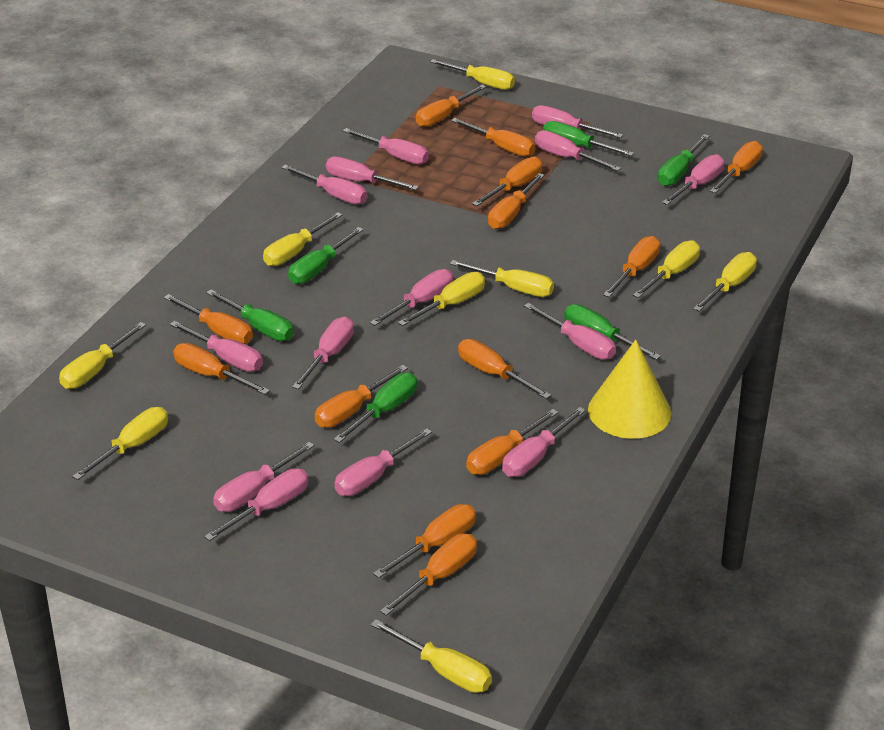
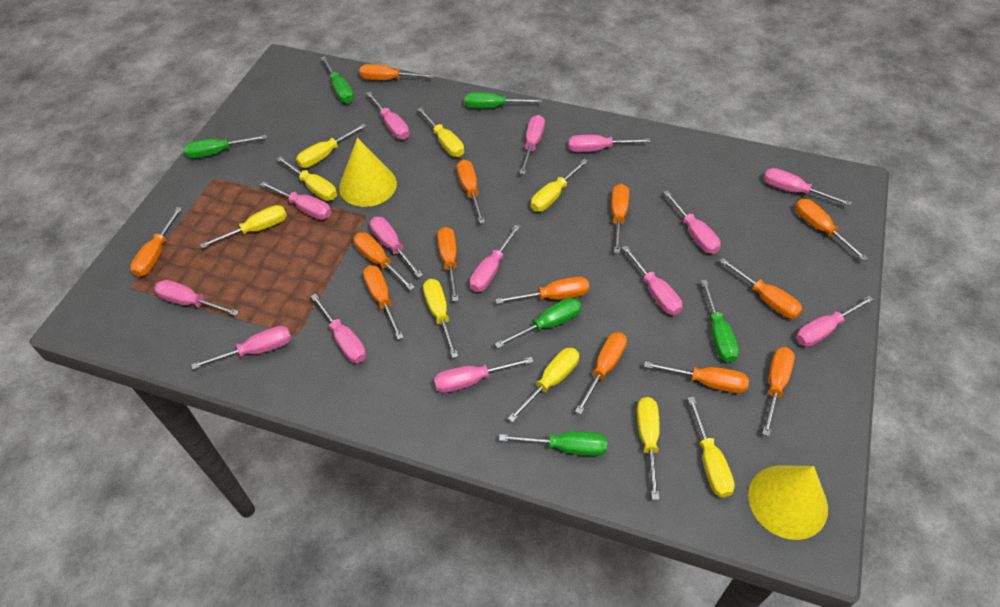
yellow cone: [588,340,671,439] = 1 -> [339,138,397,207] [748,465,828,540] = 2

